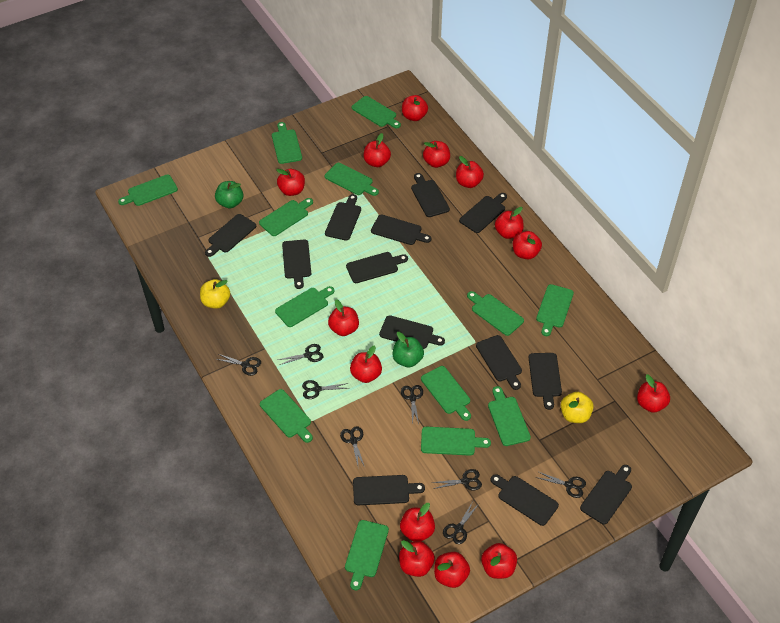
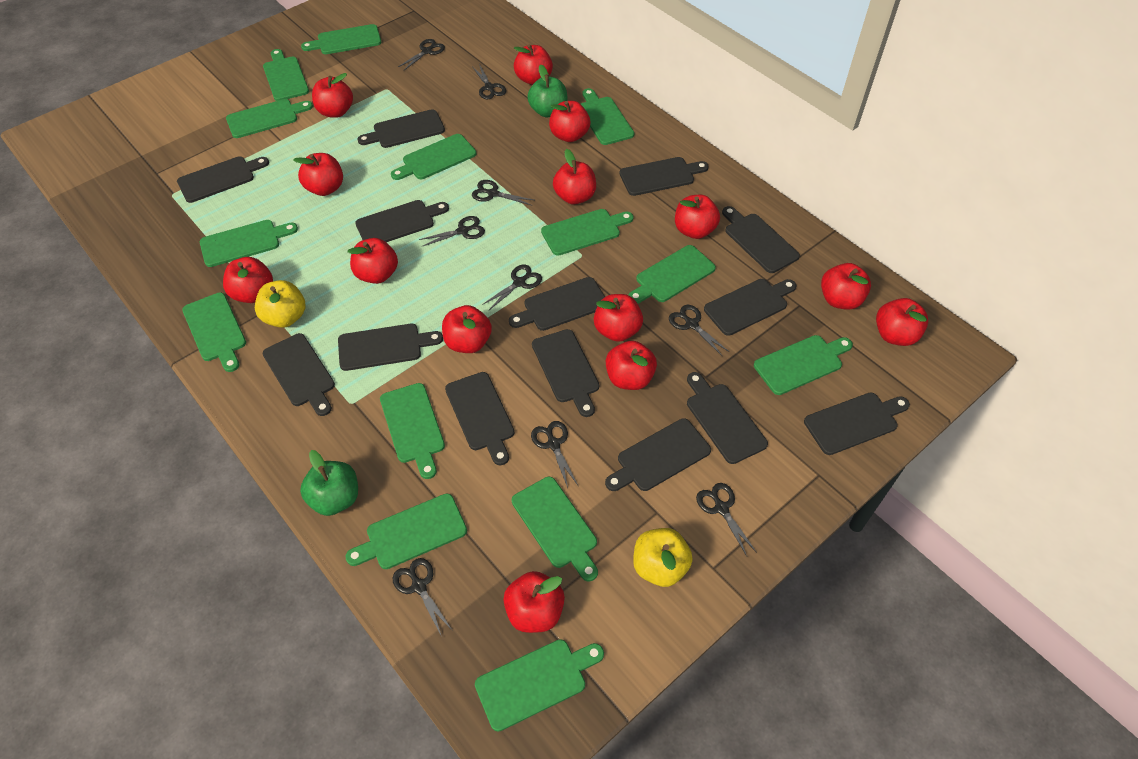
black cutting board: [205,214,256,257] [282,239,311,289] [325,194,361,241] [346,252,408,283] [353,475,425,505] [371,214,431,245] [379,315,445,349] [411,173,450,217] [459,193,507,233] [476,335,522,390] [491,474,559,526] [529,353,562,410] [580,465,632,525] = 13 -> [177,157,269,203] [263,333,335,416] [338,324,443,371] [355,200,449,242] [358,109,445,148] [445,372,514,465] [509,277,605,331] [532,329,599,417] [605,418,711,491] [619,157,709,196] [687,372,768,464] [704,279,796,336] [722,206,800,273] [804,392,910,455] = 14
black scissors: [216,354,261,376] [278,344,323,365] [302,380,348,399] [340,426,365,467] [401,385,423,425] [432,469,482,490] [443,501,479,544] [536,472,586,498] = 8 -> [393,558,452,637] [398,39,445,71] [419,216,485,246] [472,64,506,99] [472,180,534,205] [482,265,542,311] [531,421,578,488] [669,305,730,356] [696,483,757,556] = 9
green cutting board: [118,175,178,206] [259,198,313,236] [260,389,313,443] [272,122,302,164] [275,286,334,327] [325,163,379,196] [345,520,389,590] [352,96,401,129] [421,366,471,421] [421,427,491,456] [467,291,524,336] [488,386,531,446] [536,284,574,336] = 13 -> [182,292,246,372] [200,220,298,267] [226,99,313,138] [263,49,309,101] [301,24,381,54] [345,493,467,569] [380,383,445,479] [391,134,476,180] [475,639,604,732] [512,477,598,581] [541,209,634,256] [581,88,634,145] [628,245,716,304] [754,335,853,395] = 14

